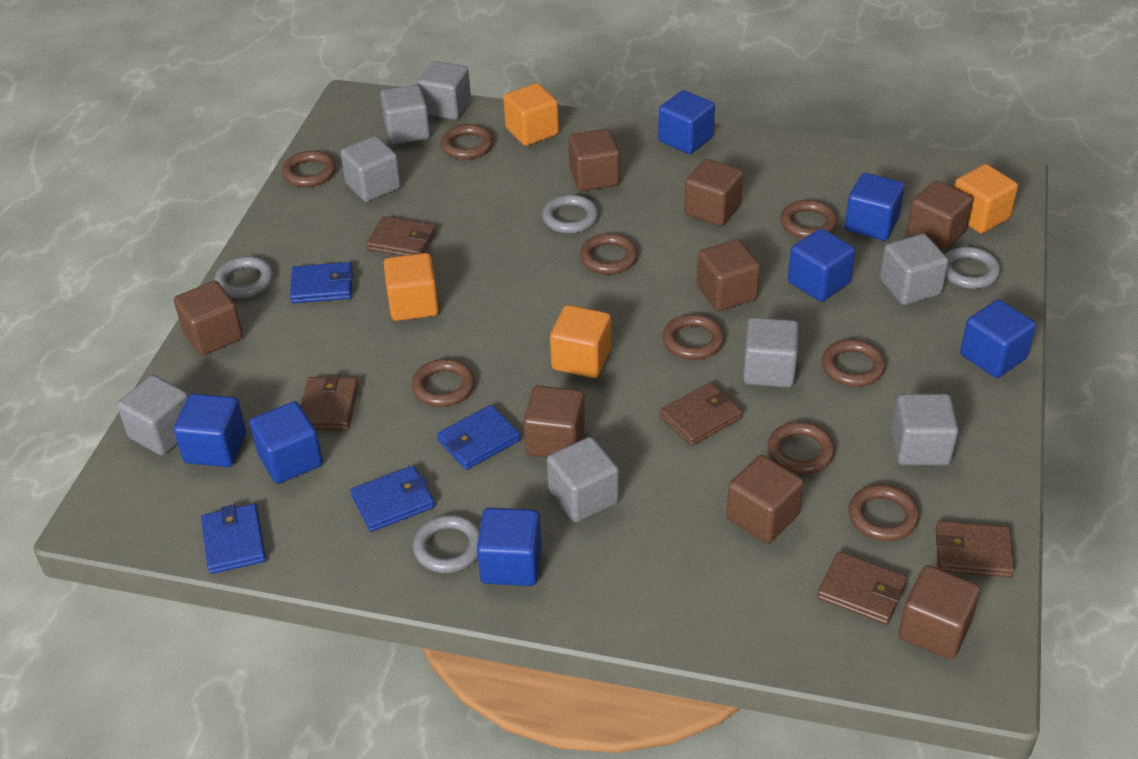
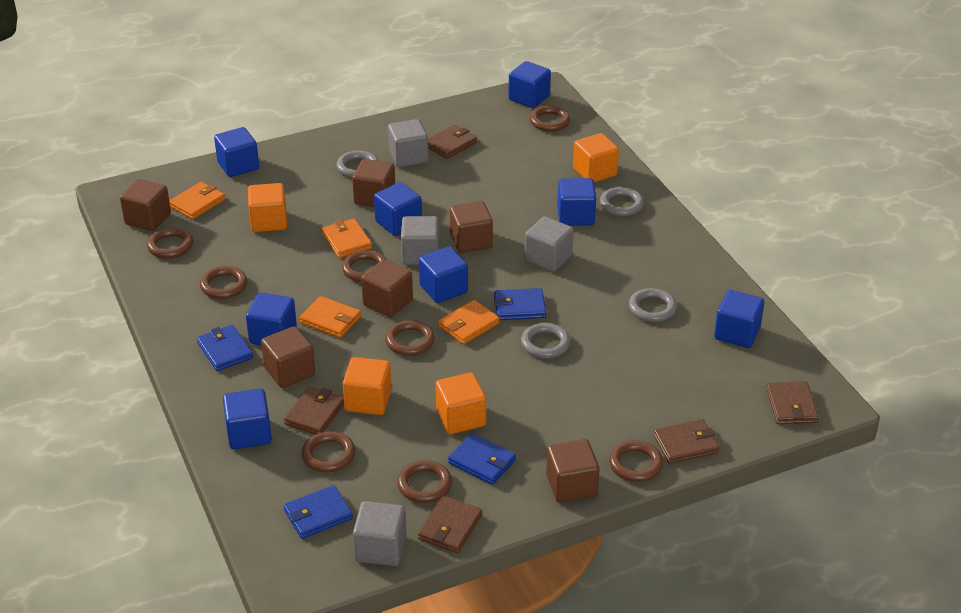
blue cube: [174,394,246,467] [250,401,323,484] [477,508,542,586] [658,90,715,154] [788,228,855,302] [845,173,904,240] [960,300,1036,378] = 7 -> [214,127,259,177] [223,389,272,449] [246,293,297,345] [374,182,422,236] [419,246,468,303] [508,61,551,108] [558,178,596,226] [714,290,764,348] = 8
brown cube: [174,281,243,356] [523,386,585,457] [568,129,620,191] [684,159,743,226] [697,240,760,311] [726,455,804,543] [898,565,980,659] [907,181,973,251] = 8 -> [120,179,171,231] [261,326,315,388] [352,159,395,207] [361,259,413,317] [450,201,493,253] [546,439,599,503] = 6
brown ring: [282,151,336,187] [411,359,475,407] [440,124,493,160] [580,233,638,275] [662,314,724,360] [767,422,835,474] [780,200,838,239] [822,339,886,387] [848,484,919,541] = 9 -> [147,227,193,259] [200,266,247,299] [302,431,355,472] [342,250,387,282] [385,320,435,356] [397,460,452,503] [530,105,571,132] [609,440,663,482] = 8
grey cube: [117,375,188,456] [340,136,401,202] [380,85,430,144] [417,61,471,120] [547,437,619,522] [743,317,799,388] [880,234,949,305] [892,394,958,465] = 8 -> [353,501,406,566] [388,119,429,167] [401,216,439,265] [525,216,574,272] = 4
orange wallet: none = 0 -> [169,182,225,219] [299,296,361,338] [322,219,372,258] [438,300,500,344] = 4

